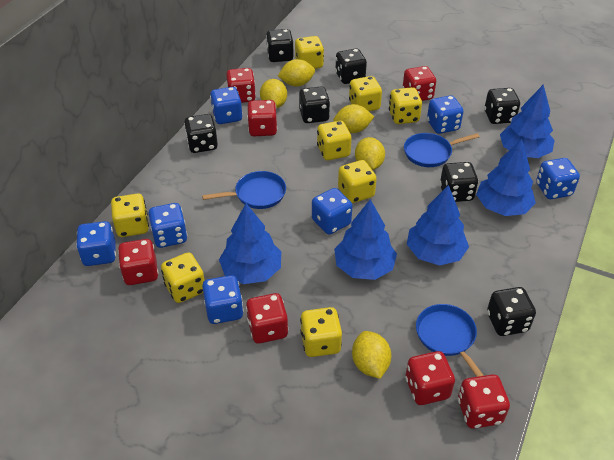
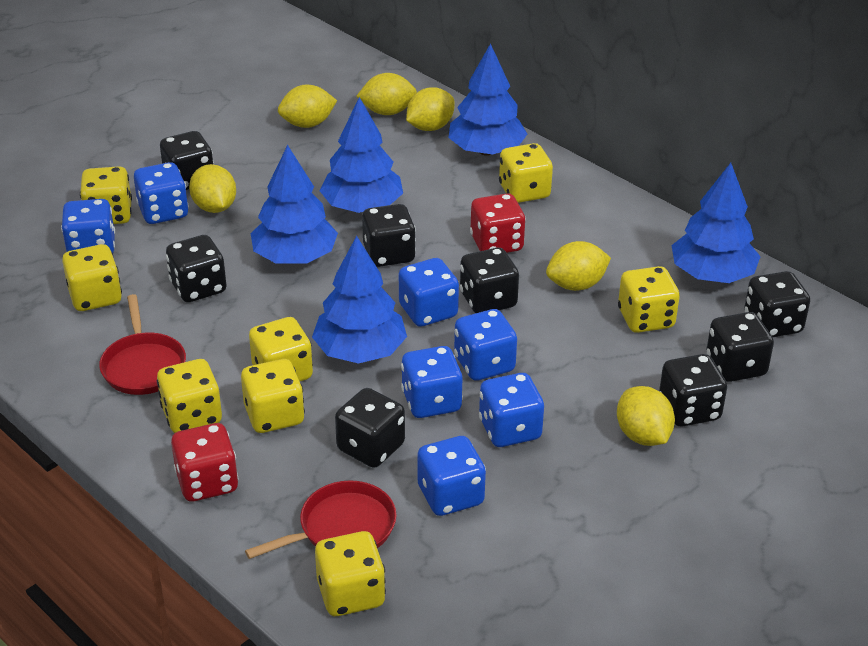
black dice: [184,114,218,153] [266,29,294,62] [299,86,330,123] [335,48,367,84] [440,162,478,202] [484,88,520,124] [487,287,536,336] = 7 -> [160,131,214,190] [166,235,227,302] [335,388,405,468] [362,204,416,267] [460,248,519,313] [659,354,727,426] [706,312,774,382] [744,271,810,337] = 8
blue pan: [202,171,286,209] [404,133,480,167] [416,304,484,377] = 3 -> none = 0
red dice: [118,239,159,285] [226,68,256,103] [246,293,289,344] [247,100,277,136] [403,66,436,101] [405,351,455,405] [458,374,510,429] = 7 -> [171,423,239,502] [470,193,526,253] = 2
red pan: none = 0 -> [99,294,186,395] [245,480,397,559] = 2
yellow lemon: [260,79,287,108] [278,59,315,87] [333,104,374,133] [352,331,391,379] [355,137,385,170] = 5 -> [189,164,236,213] [278,85,337,128] [356,73,417,115] [406,87,455,131] [546,241,611,291] [617,386,675,446] = 6

